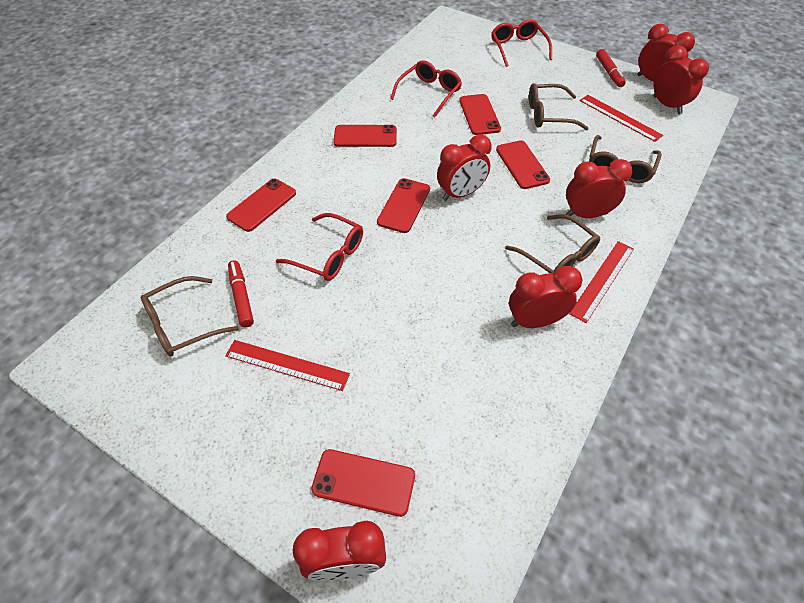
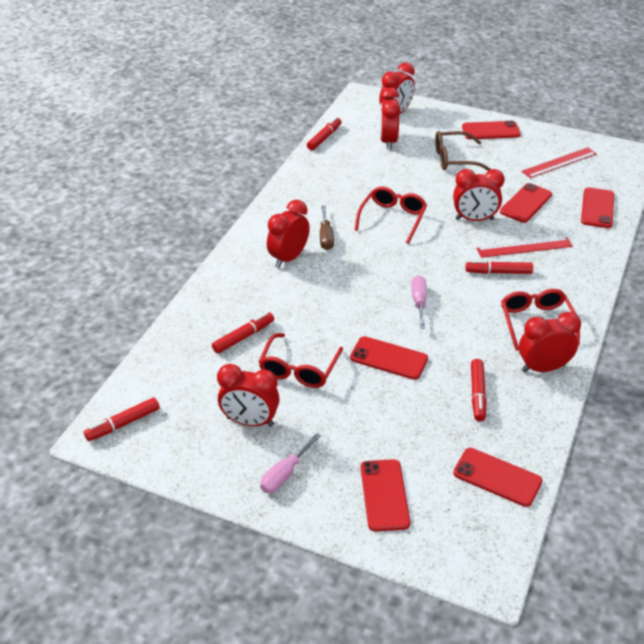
brown glasses: [141,276,238,356] [505,214,600,273] [529,83,589,130] [589,135,661,183] = 4 -> [435,131,491,171] = 1
brown screwdriver: none = 0 -> [320,206,334,250] = 1
pink screwdriver: none = 0 -> [260,433,321,493] [411,275,427,328] = 2
red marker: [228,260,254,327] [596,49,626,87] = 2 -> [84,397,160,441] [212,312,274,354] [307,117,341,150] [465,261,533,274] [471,359,487,421] = 5
red ruler: [225,340,350,391] [569,241,634,323] [580,95,663,142] = 3 -> [477,237,573,258] [522,147,597,178] = 2

